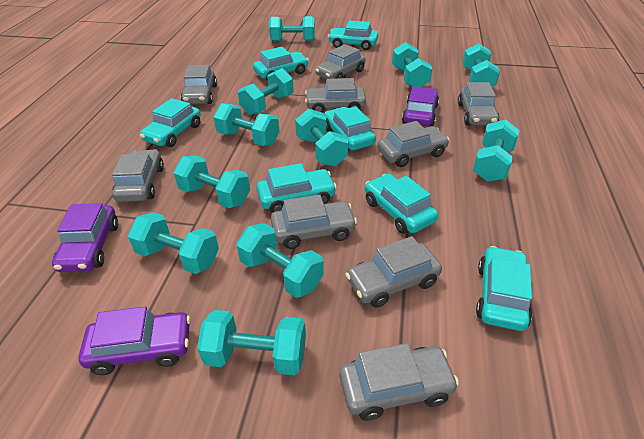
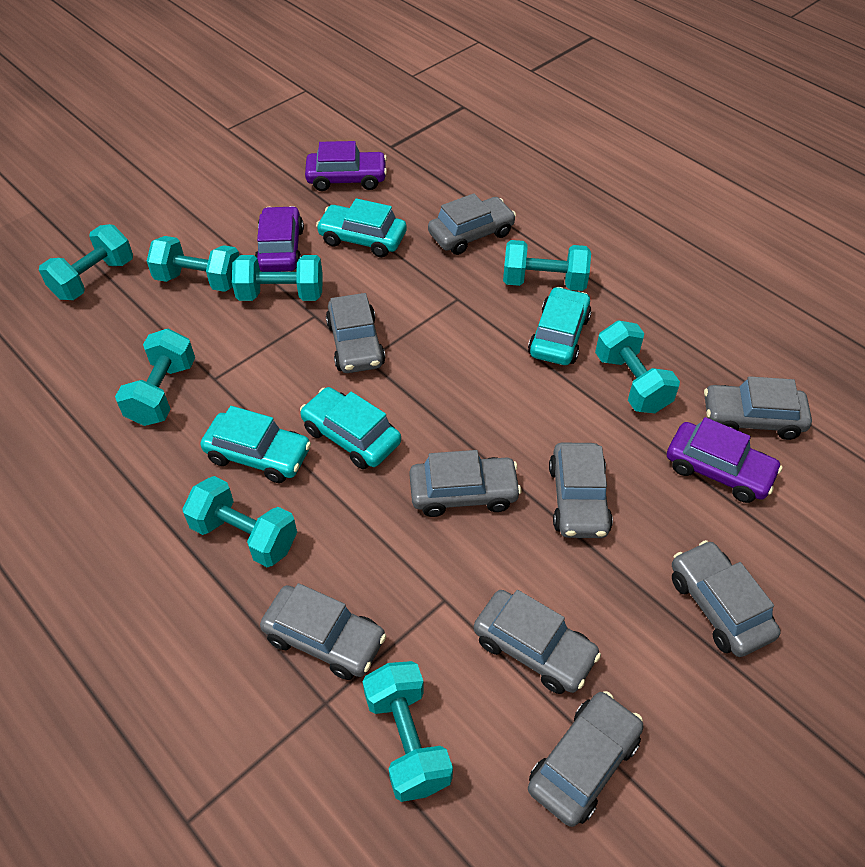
turquoise car: [140,98,201,147] [253,47,309,80] [257,163,337,213] [324,106,376,151] [328,20,378,50] [365,174,438,234] [476,246,532,331] = 7 -> [200,406,311,483] [300,387,401,469] [316,198,407,257] [528,287,592,365] = 4
turquoise dumbbell: [128,212,219,274] [173,156,250,208] [197,310,306,375] [213,103,280,146] [236,223,324,298] [238,68,294,115] [269,16,315,42] [295,109,348,167] [392,42,432,87] [463,43,500,87] [473,119,520,182] = 11 -> [39,224,133,300] [115,328,195,426] [147,236,239,292] [182,476,297,567] [232,255,323,301] [363,661,453,802] [503,240,591,291] [595,321,680,413] = 8

